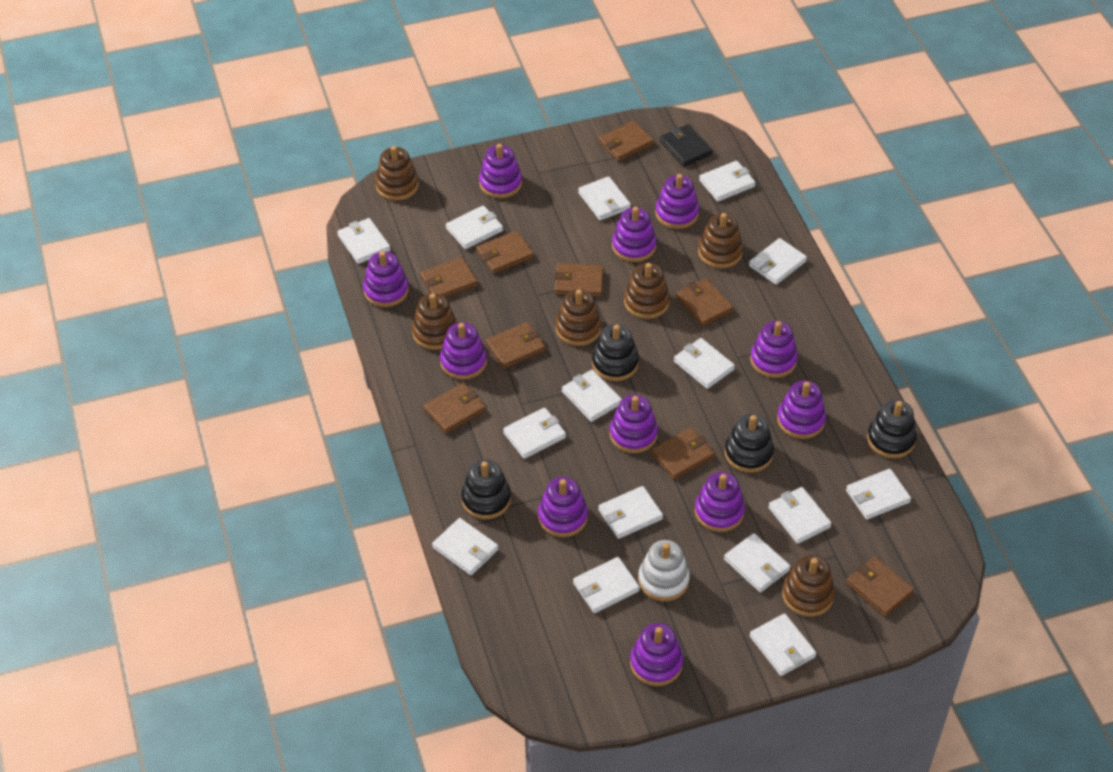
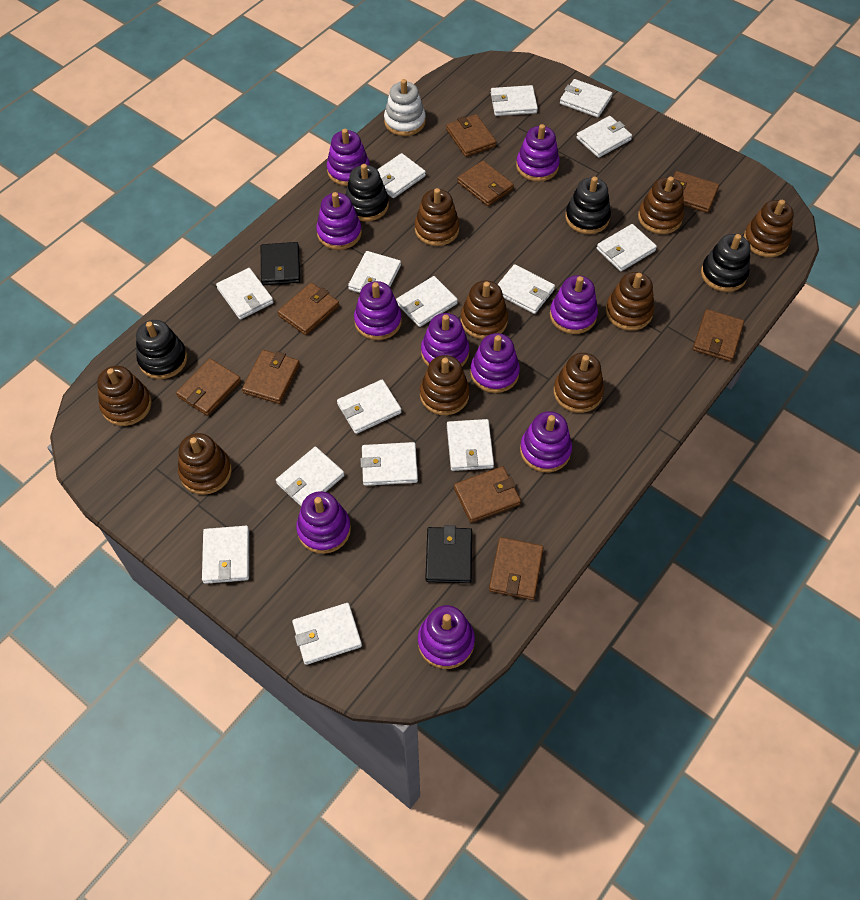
black wallet: [660,124,713,167] = 1 -> [261,242,300,285] [426,525,472,583] = 2
brown stacking toy: [375,146,419,201] [412,293,458,350] [555,289,602,346] [624,263,670,319] [698,213,743,269] [782,555,835,617] = 6 -> [97,366,152,426] [178,433,232,495] [415,188,459,246] [420,355,470,415] [461,281,508,339] [554,353,604,413] [606,272,654,331] [638,176,684,234] [743,200,794,257] = 9
purple stacking toy: [363,251,409,307] [440,322,487,380] [479,144,522,198] [538,477,588,537] [610,395,658,453] [612,207,656,262] [630,623,683,686] [655,174,699,229] [695,472,745,532] [750,321,798,378] [777,381,826,439] = 11 -> [296,491,351,554] [316,192,362,250] [327,129,370,186] [354,281,402,340] [418,605,475,669] [421,313,469,366] [470,333,520,393] [516,124,560,182] [520,411,572,472] [550,275,598,334] = 10

